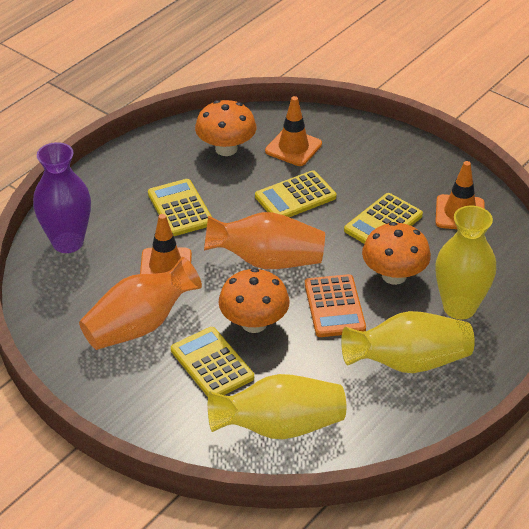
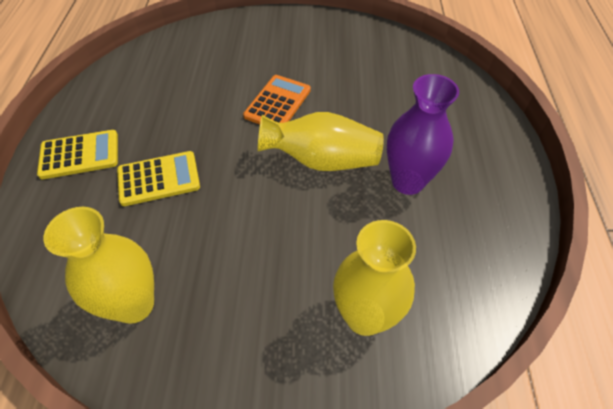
orange mushroom: [195,100,256,156] [219,268,290,333] [362,222,431,285] = 3 -> none = 0
orange traffic cone: [140,214,192,274] [265,96,322,166] [435,161,485,229] = 3 -> none = 0
orange vase: [79,257,202,350] [204,212,325,269] = 2 -> none = 0
yellow calculator: [148,179,212,236] [171,327,254,397] [255,170,337,217] [344,193,423,244] = 4 -> [37,130,118,179] [117,151,200,206] = 2

